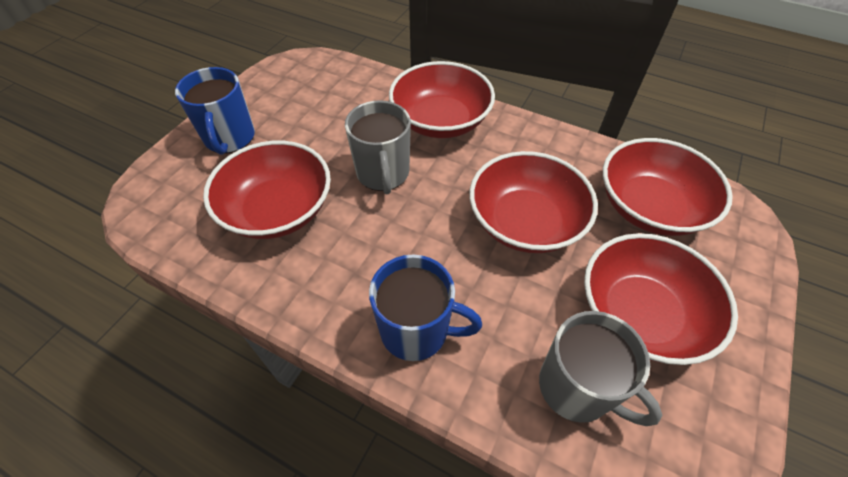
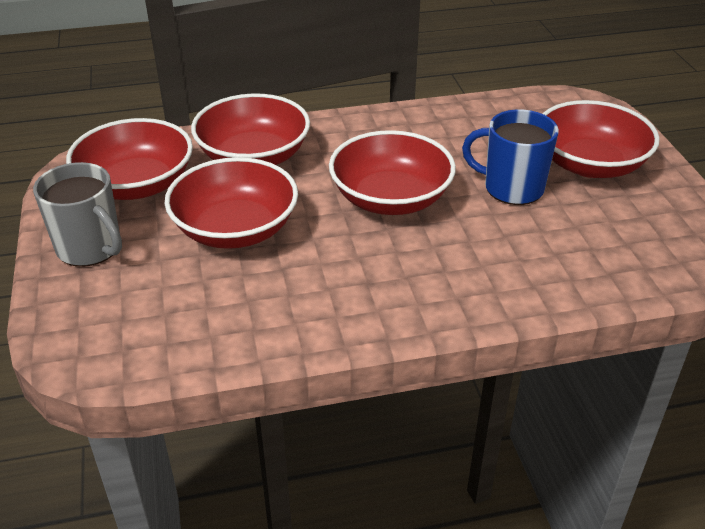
blue mug: [175,67,255,155] [369,255,482,361] = 2 -> [462,110,559,205] = 1
grey mug: [345,100,411,194] [539,311,662,426] = 2 -> [33,162,122,267] = 1

